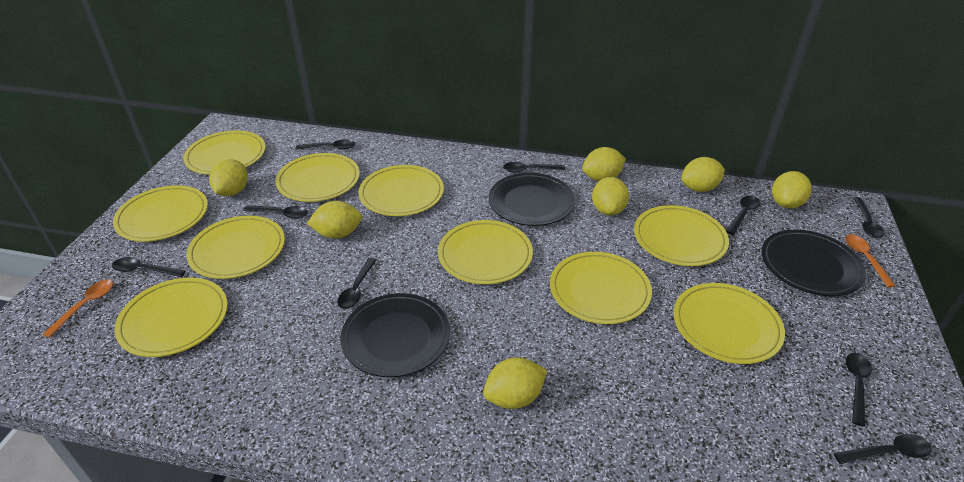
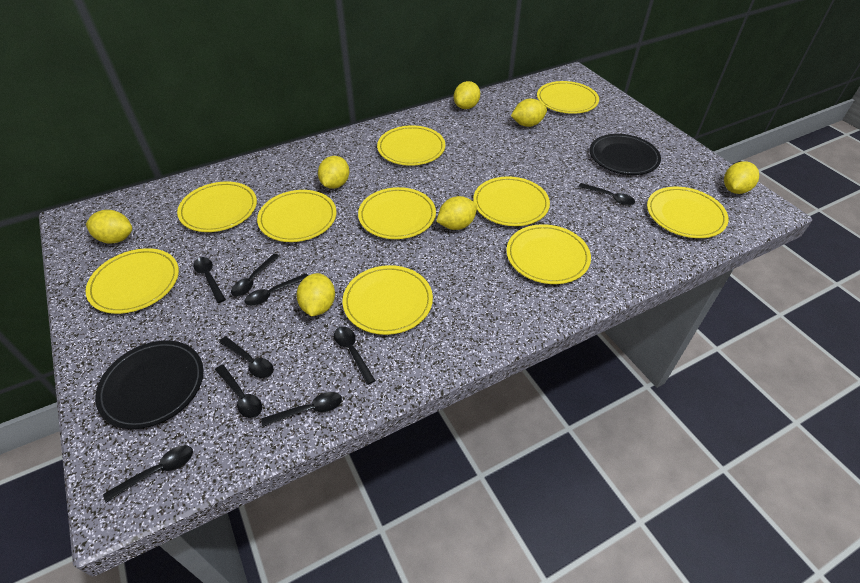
black plate: [341,293,450,377] [489,173,575,226] [762,230,866,296] = 3 -> [95,340,204,429] [590,134,661,175] = 2
orange spoon: [42,279,113,338] [845,234,895,288] = 2 -> none = 0

